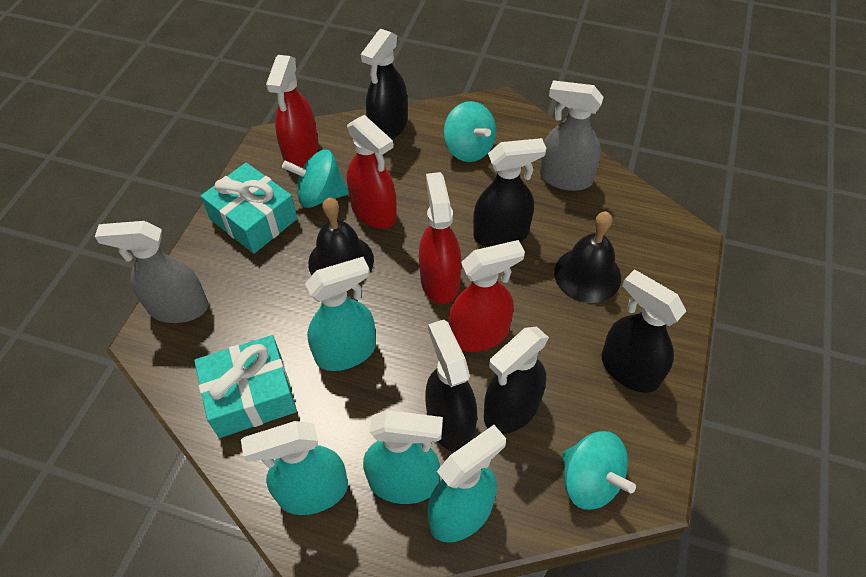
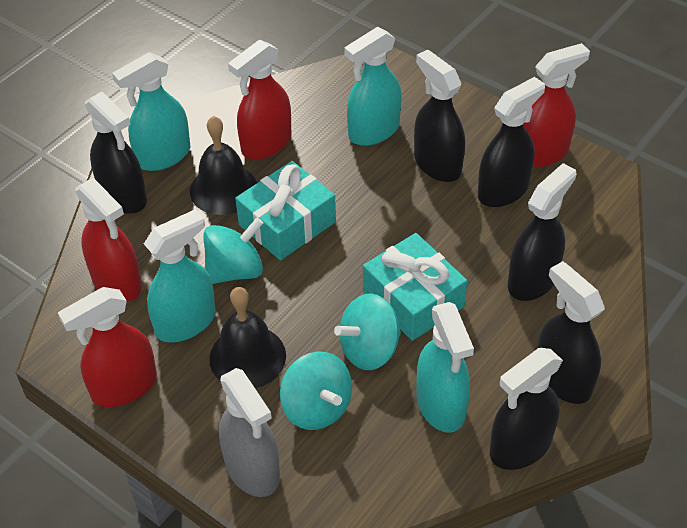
black spray bottle: [361,29,408,139] [425,319,477,452] [473,138,546,247] [484,327,549,434] [601,270,686,393] = 5 -> [85,92,147,214] [414,50,465,182] [478,77,545,207] [490,348,563,470] [508,163,576,301] [537,261,605,404] = 6
grey spray bottle: [95,221,208,323] [540,80,604,191] = 2 -> [219,368,280,497] = 1

